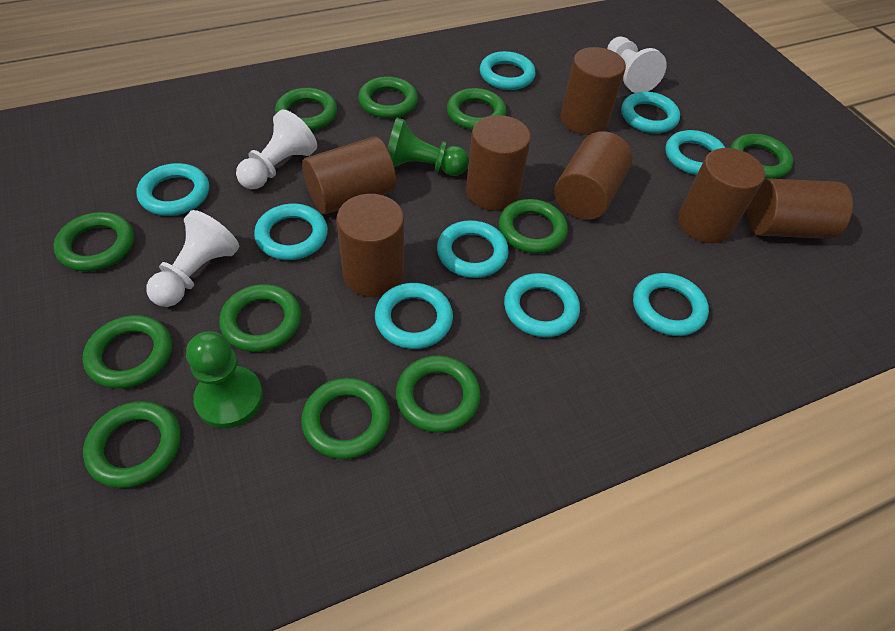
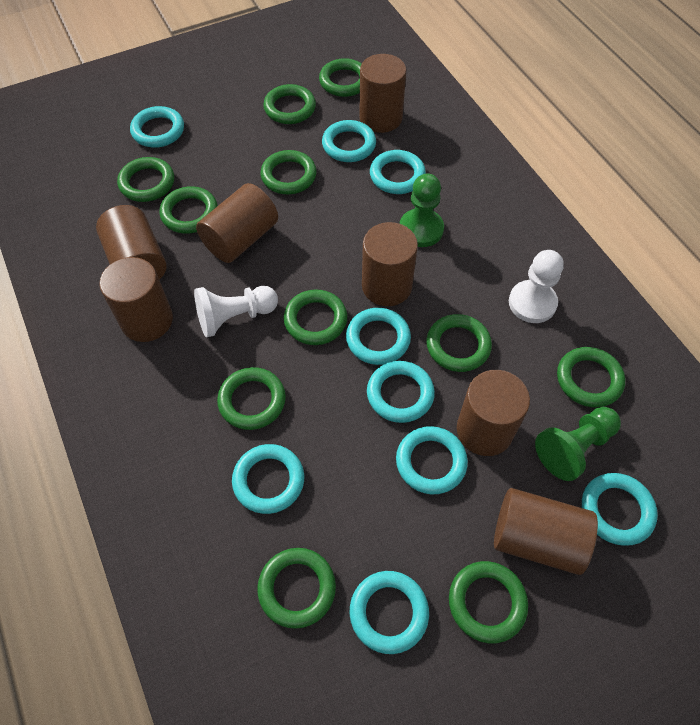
white pawn: [146,210,239,307] [236,110,317,189] [607,36,667,93] = 3 -> [194,286,278,337] [509,250,564,323] = 2

